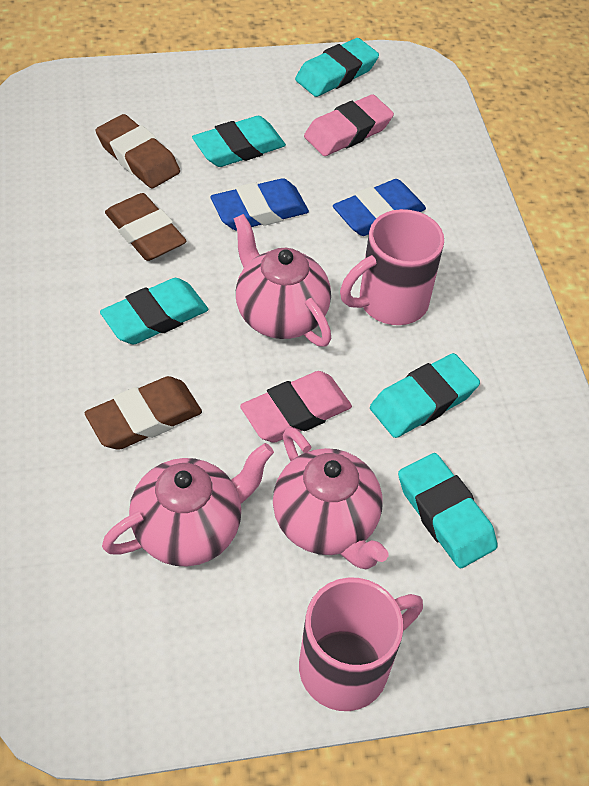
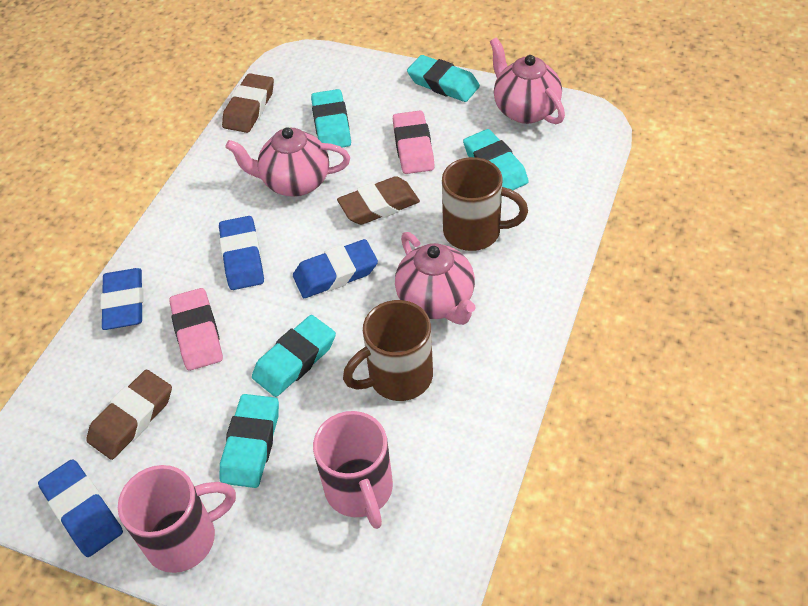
blue eraser: [211,178,309,230] [333,179,426,236] = 2 -> [38,459,123,557] [100,268,144,330] [219,216,264,290] [293,239,378,298] = 4
brown mug: none = 0 -> [343,300,433,401] [442,157,528,251] = 2

